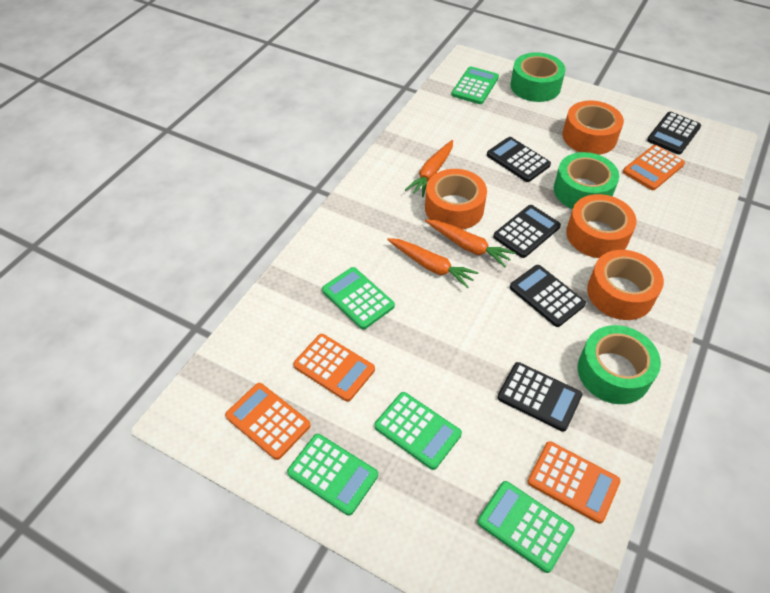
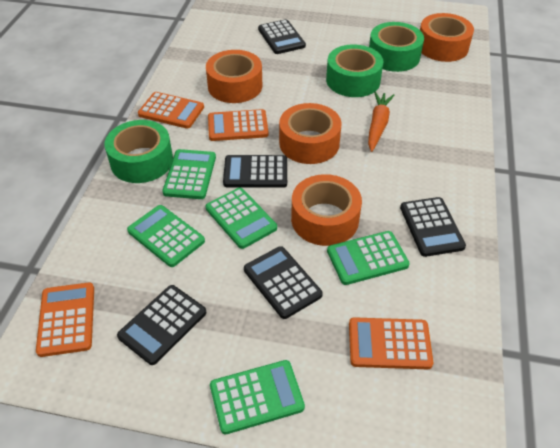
orange carrot: [387,238,479,288] [405,140,453,197] [425,219,515,267] = 3 -> [368,91,394,152] = 1

